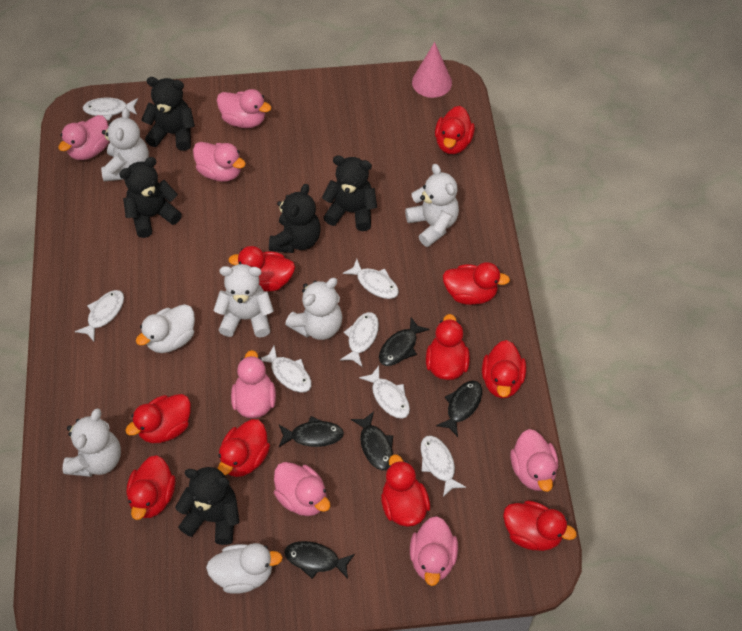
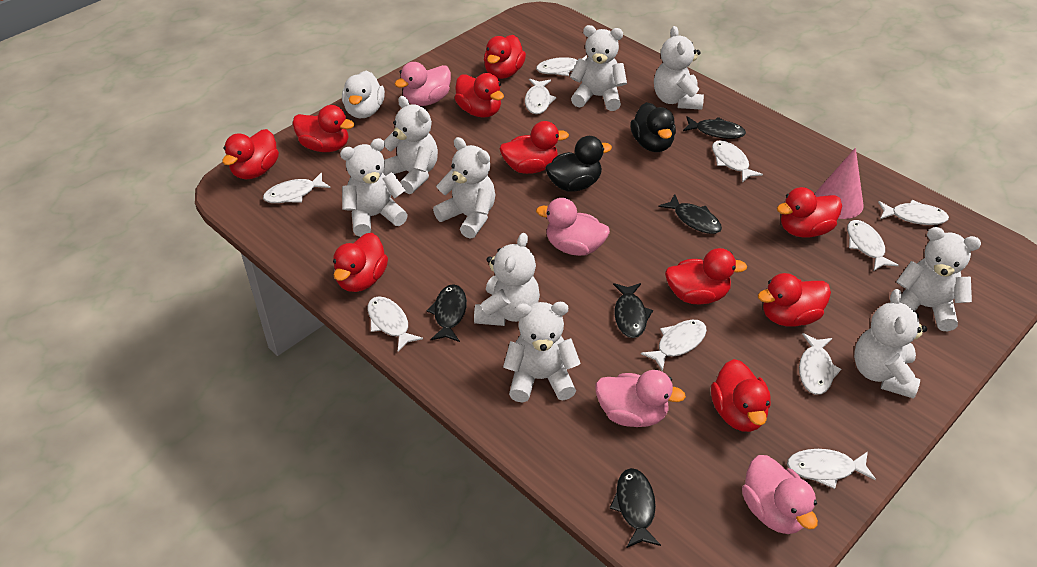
black duck: none = 0 -> [545,136,612,192] [630,102,676,152] = 2
black teddy bear: [119,157,182,238] [141,77,195,151] [175,467,239,545] [269,184,321,253] [322,156,377,231] = 5 -> none = 0
pink duck: [58,115,109,160] [193,142,246,182] [217,89,271,128] [231,350,276,418] [274,462,331,516] [410,516,458,586] [510,429,558,492] = 7 -> [395,62,451,106] [536,198,610,256] [595,370,686,427] [742,455,818,534] = 4
white duck: [136,304,195,353] [206,543,283,594] = 2 -> [342,71,385,118] = 1
white fish: [75,290,124,342] [83,97,138,121] [261,346,312,393] [340,312,379,367] [343,259,399,299] [359,366,410,419] [421,435,466,497] = 7 -> [263,172,330,203] [368,296,423,351] [525,79,556,114] [536,55,587,76] [641,320,707,371] [712,140,763,183] [787,449,876,489] [799,333,841,395] [847,220,899,271] [878,200,949,225] = 10
white teddy bear: [63,408,121,477] [101,108,149,182] [213,264,274,337] [285,278,343,340] [405,164,459,247] = 5 -> [340,138,408,237] [383,96,438,194] [433,137,495,239] [474,233,540,326] [503,302,581,403] [570,25,627,111] [654,26,704,110] [854,289,927,399] [896,227,981,332] = 9

